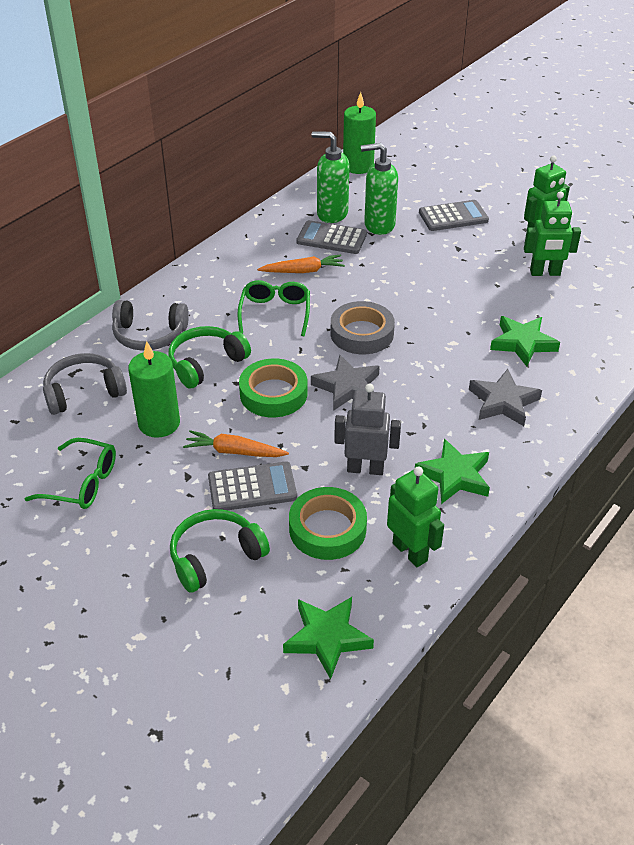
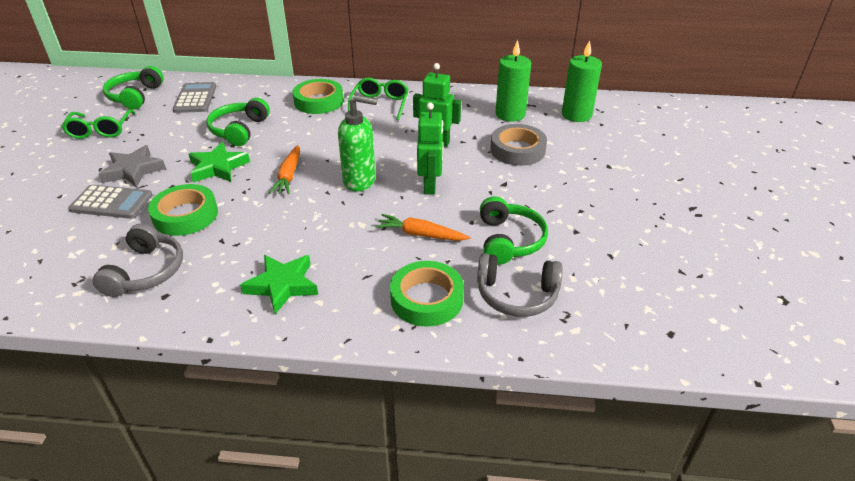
green headphones: [168,326,251,389] [170,509,270,593] = 2 -> [103,66,164,110] [206,98,270,146] [480,196,548,265] = 3
green robot: [387,467,444,567] [524,155,570,228] [524,191,581,276] = 3 -> [413,63,461,147] [417,102,443,195] = 2
green soap dispenser: [312,132,349,223] [361,143,398,235] = 2 -> [338,95,377,191] = 1
green star: [283,597,374,679] [415,439,490,504] [490,316,560,367] = 3 -> [189,142,250,182] [240,255,318,314] = 2
green tape: [239,358,307,417] [289,487,367,560] = 2 -> [148,184,218,236] [293,79,343,114] [390,261,464,327] = 3
grey calculator: [208,461,297,510] [297,220,367,254] [419,200,489,231] = 3 -> [68,185,153,219] [173,82,216,113] = 2
grey robot: [334,384,401,475] = 1 -> none = 0
grey star: [311,355,380,411] [469,369,542,426] = 2 -> [99,145,166,188] = 1

